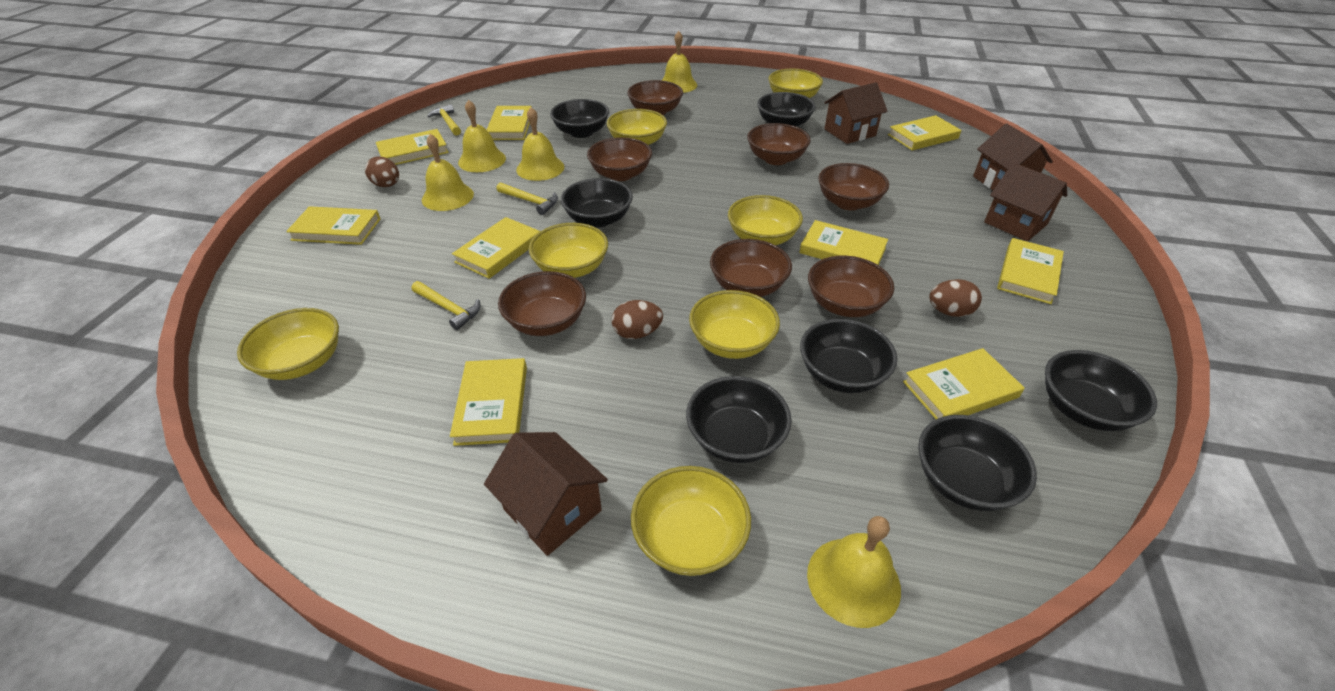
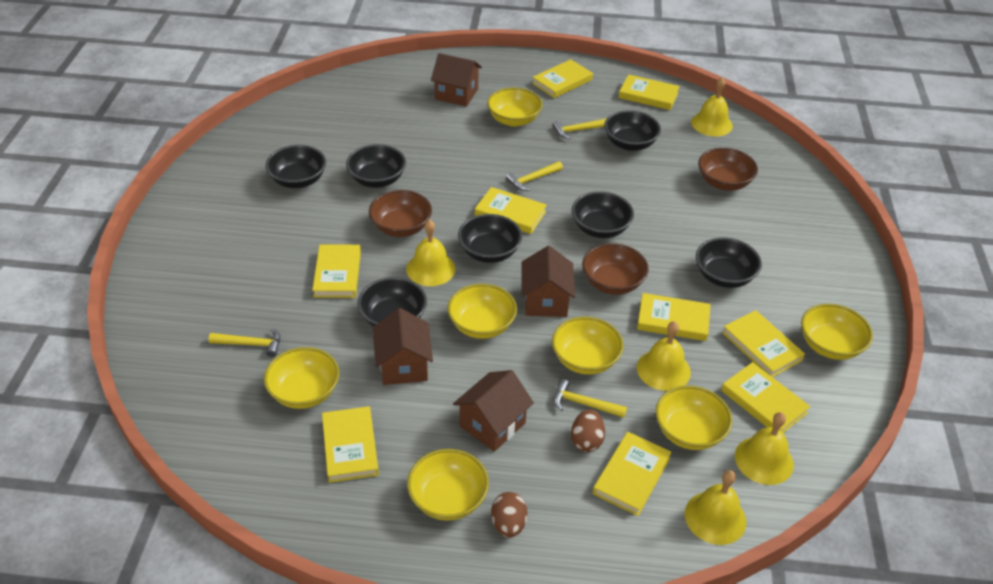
brown bowl: [498,271,586,336] [587,137,652,181] [627,80,683,115] [710,239,792,297] [747,123,811,165] [808,256,894,317] [818,163,889,210] = 7 -> [369,190,432,237] [582,243,649,295] [698,148,758,191] = 3
brown egg: [365,157,399,187] [612,300,663,339] [929,279,982,317] = 3 -> [491,492,527,538] [571,409,605,452] = 2
yellow hammer: [411,281,481,330] [427,104,461,136] [497,182,558,215] = 3 -> [209,328,280,357] [506,161,563,191] [552,118,607,139] [554,379,627,418] = 4

